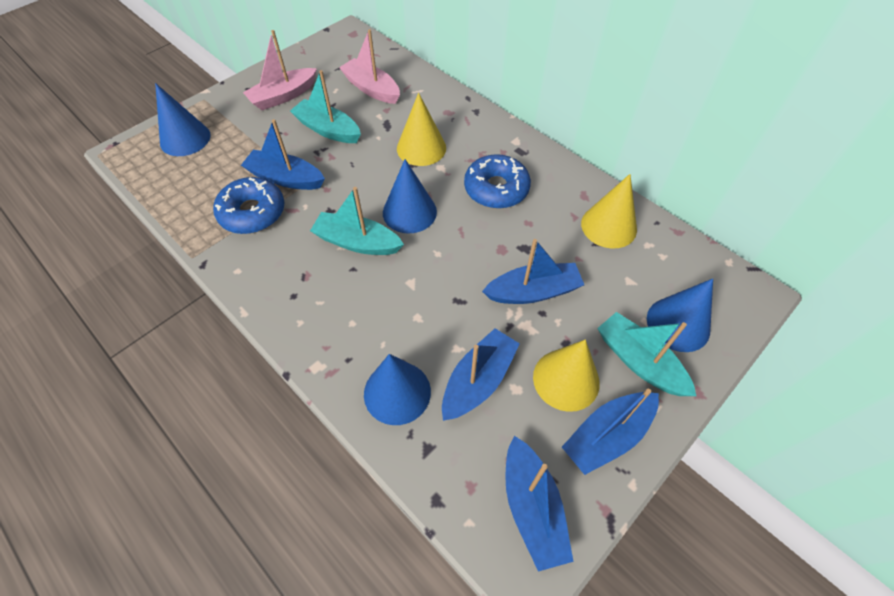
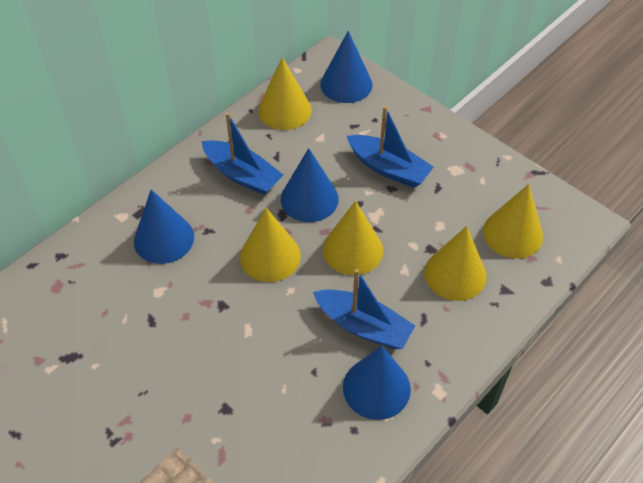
blue boat: [241,119,325,190] [442,329,520,421] [482,239,584,304] [505,436,574,572] [562,389,659,475] = 5 -> [202,112,283,195] [313,269,416,349] [347,106,434,188] = 3
blue donut: [213,177,284,234] [464,154,531,209] = 2 -> none = 0
pink boat: [243,30,317,110] [339,29,400,104] = 2 -> none = 0
turquoise boat: [290,70,361,143] [310,187,404,255] [597,312,696,396] = 3 -> none = 0
yellow cone: [397,93,446,166] [533,340,600,412] [581,174,637,249] = 3 -> [240,208,301,282] [258,57,312,130] [323,201,383,275] [424,226,486,301] [483,184,543,259] = 5

